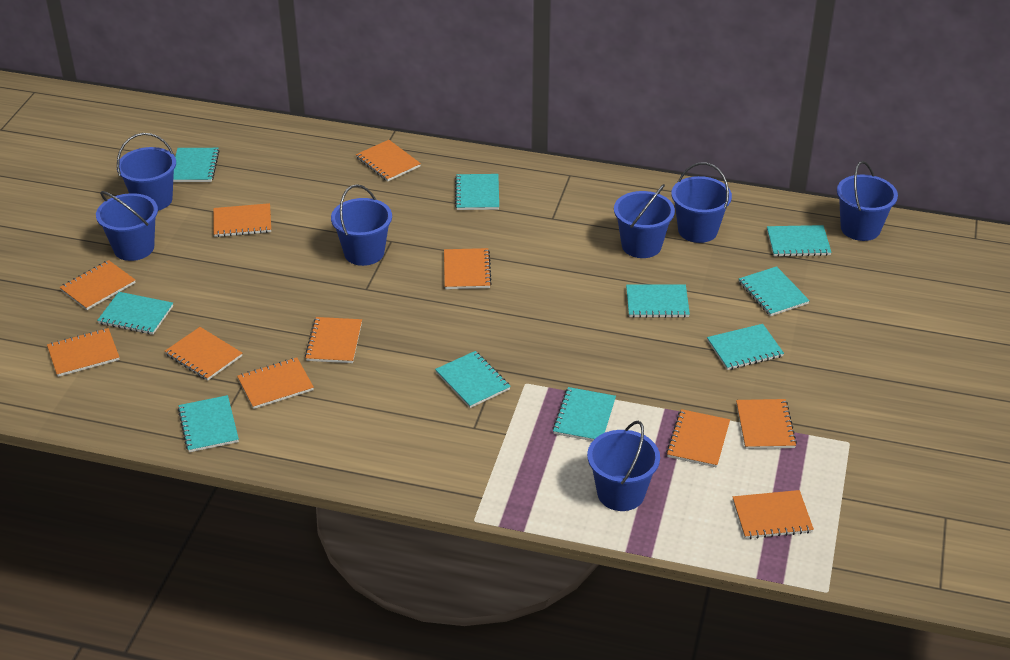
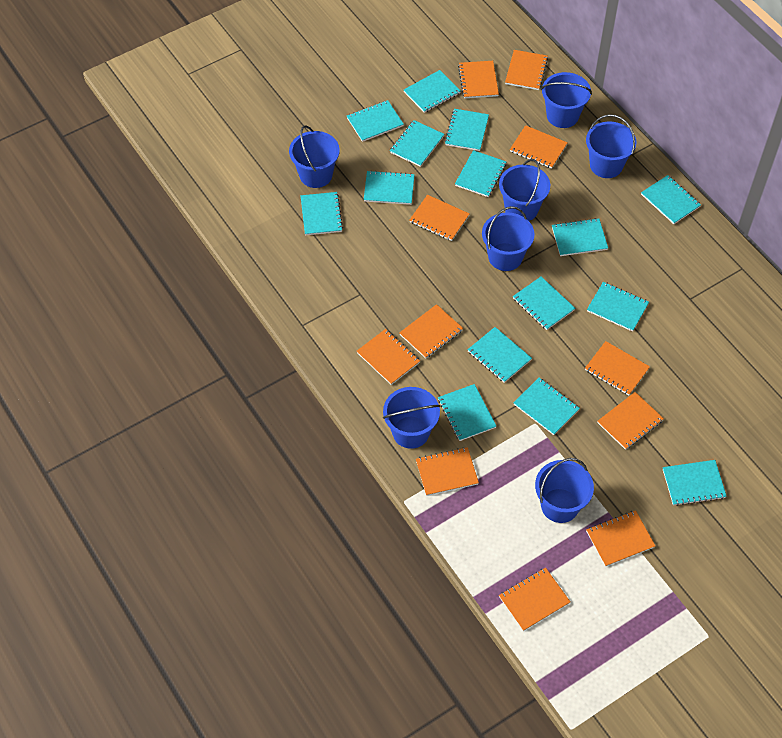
turquoise notebook: [97,292,173,335] [173,148,219,182] [178,395,239,452] [435,351,511,408] [455,174,499,210] [552,387,616,441] [626,285,690,318] [707,324,784,370] [739,266,810,316] [767,225,832,257] = 10 -> [301,192,343,235] [347,100,404,142] [364,171,415,205] [390,120,444,167] [404,70,461,113] [438,384,496,441] [445,109,489,151] [455,150,506,197] [468,327,532,383] [513,277,575,330] [514,378,580,435] [552,218,608,256] [587,282,649,332] [641,175,701,224] [663,460,727,506] = 15

